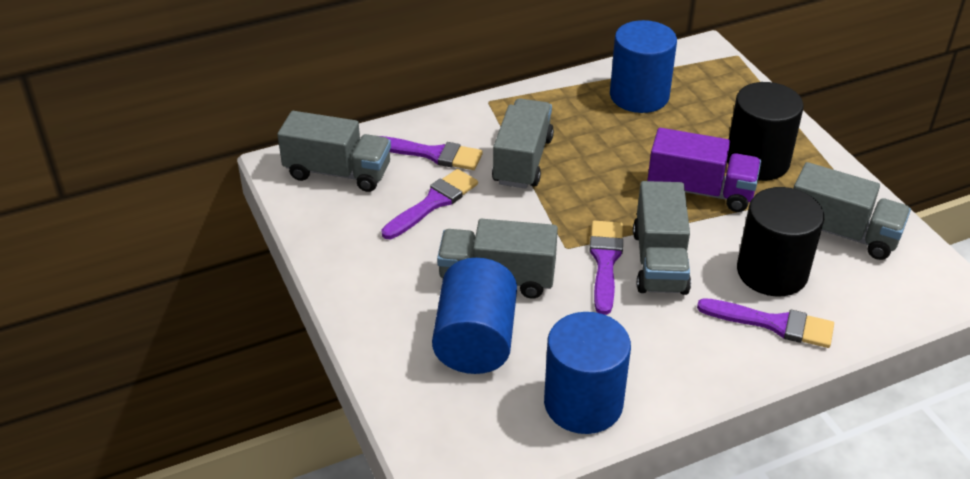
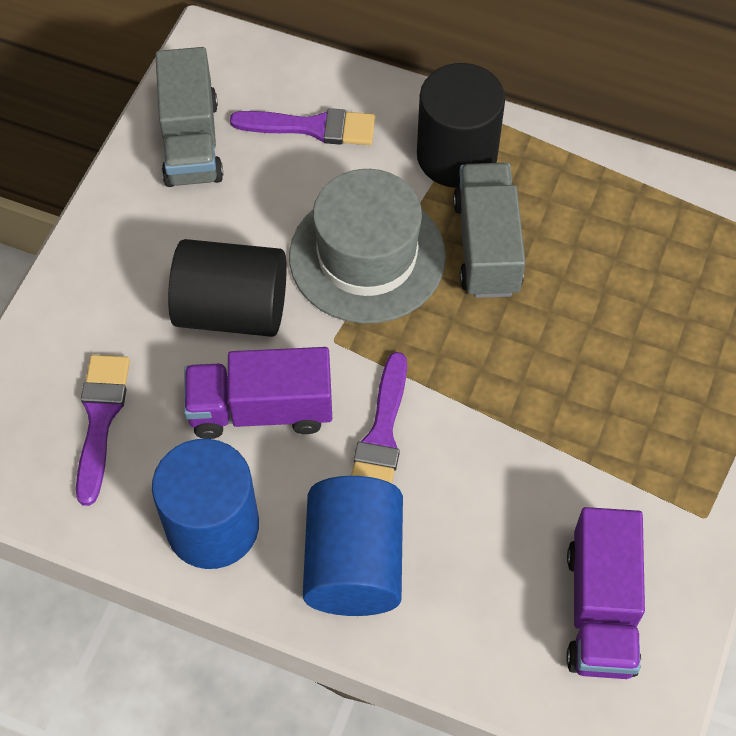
blue cylinder: [432,258,517,374] [544,312,631,434] [610,20,677,113] = 3 -> [152,439,259,569] [303,476,403,616] = 2
grey hat: none = 0 -> [289,169,446,324] = 1
grey truck: [277,111,391,192] [437,219,558,299] [492,99,554,189] [633,181,691,295] [793,162,911,260] = 5 -> [155,47,223,187] [453,163,526,298] = 2
purple brush: [381,136,483,170] [381,169,478,239] [590,221,623,315] [697,298,834,348] = 4 -> [76,355,130,506] [230,108,375,145] [351,352,407,483] = 3
purple truck: [647,128,761,212] = 1 -> [184,347,332,439] [566,507,645,679] = 2

